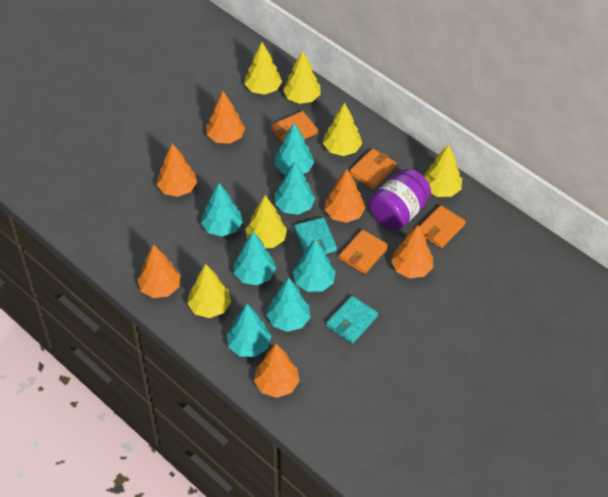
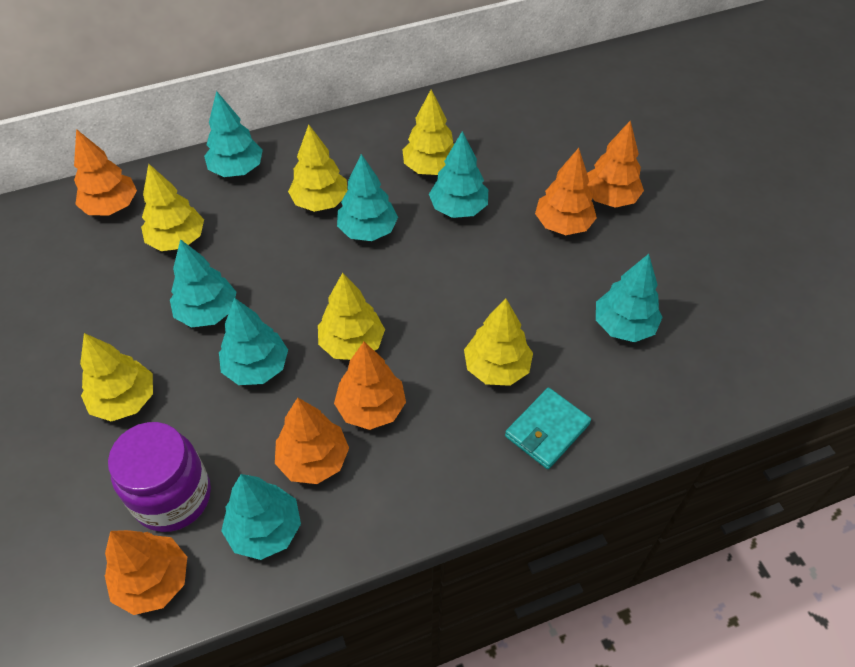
orange wallet: [271,111,318,143] [339,229,388,274] [349,148,396,189] [419,205,466,248] = 4 -> none = 0
turquoise wallet: [294,217,337,254] [326,296,378,344] = 2 -> [505,388,591,469] = 1

